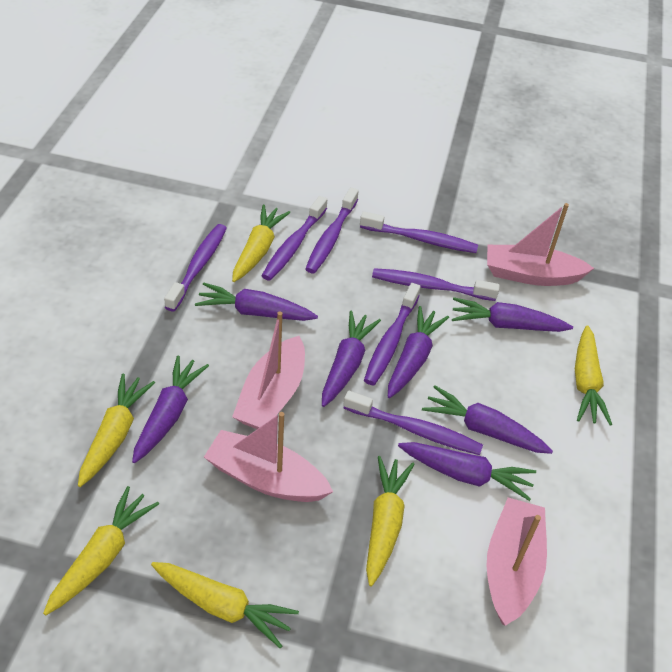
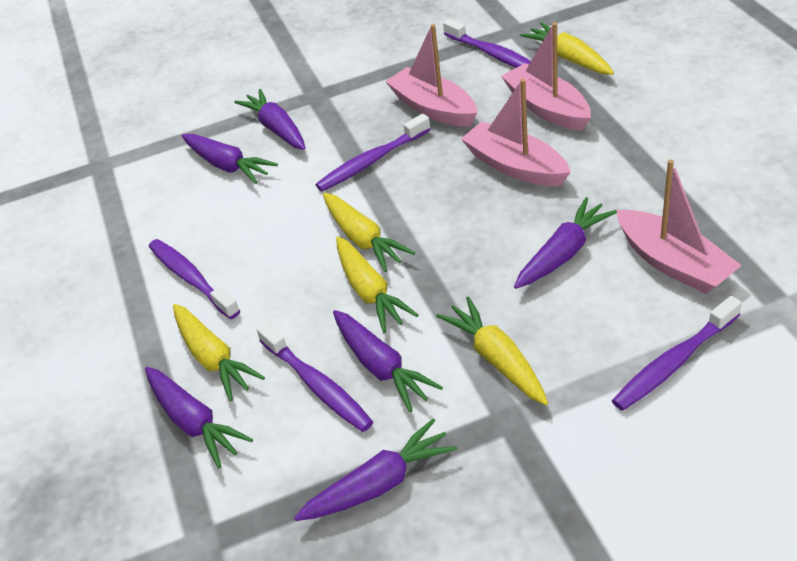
purple carrot: [132,355,209,463] [195,283,318,321] [322,311,381,407] [388,306,449,398] [398,442,536,501] [422,386,553,454] [452,297,573,332] = 7 -> [145,367,253,468] [181,134,278,184] [234,89,305,150] [294,418,458,521] [333,310,443,412] [514,197,617,289] = 6
purple toothbrush: [164,224,227,312] [262,196,327,281] [305,187,359,273] [343,391,483,455] [360,211,478,253] [364,283,421,385] [372,268,500,301] = 7 -> [149,239,240,319] [256,322,373,432] [316,114,431,191] [443,19,531,68] [612,296,742,411] = 5
yellow carrot: [43,486,159,615] [78,373,155,487] [151,562,299,648] [232,204,290,282] [366,456,414,586] [575,325,612,426] = 6 -> [173,304,265,401] [323,193,415,272] [336,236,419,333] [436,296,548,405] [520,23,614,75] = 5

